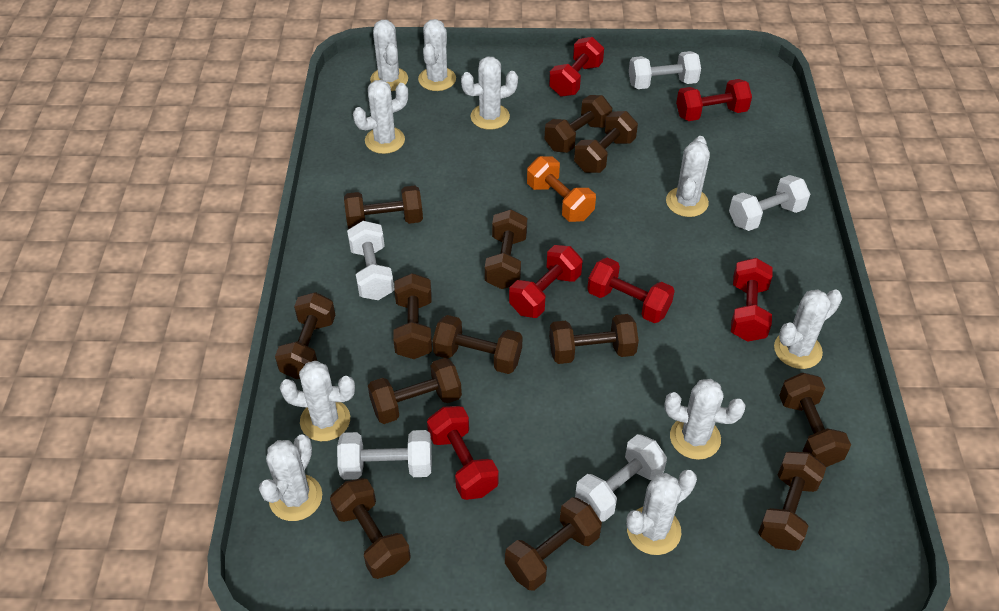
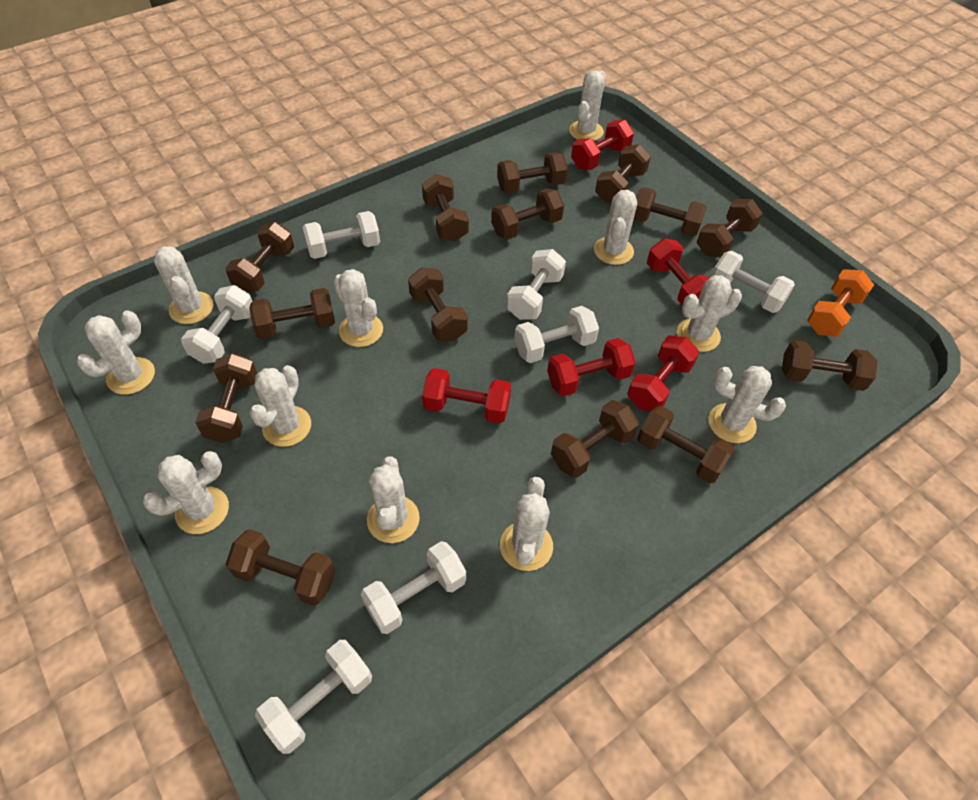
brown dumbbell: [275,292,335,379] [330,478,411,579] [344,186,423,229] [368,358,462,424] [393,273,432,359] [432,315,522,374] [485,209,527,289] [505,497,602,591] [545,95,612,153] [549,314,639,364] [574,111,638,173] [758,451,826,551] [779,373,851,467] = 13 -> [195,353,258,443] [225,222,294,292] [226,529,335,606] [249,288,335,339] [408,267,468,341] [422,174,469,241] [491,188,564,239] [497,152,568,194] [551,400,639,478] [595,144,651,203] [634,187,707,236] [637,406,734,483] [697,199,763,257] [782,340,878,391] = 14
red dumbbell: [427,406,499,500] [509,245,582,318] [549,37,604,97] [587,257,675,323] [676,79,752,121] [731,258,773,342] = 6 -> [422,368,511,423] [547,338,636,396] [571,120,634,170] [627,336,699,412] [647,238,710,306] = 5
white cactus: [259,435,322,521] [280,361,355,441] [353,80,408,154] [370,20,408,91] [418,19,456,91] [461,56,518,130] [626,470,697,555] [664,379,746,460] [666,136,710,217] [774,289,842,369] = 10 -> [77,310,155,395] [143,451,229,534] [154,246,214,324] [249,365,311,447] [333,269,383,347] [367,456,420,543] [500,477,553,571] [569,70,606,141] [594,190,637,265] [677,275,742,352] [709,366,786,443] = 11
white dumbbell: [337,430,432,480] [347,221,394,300] [575,434,667,522] [629,51,701,89] [729,175,810,231] = 5 -> [181,285,252,364] [255,640,372,754] [302,211,380,259] [361,541,466,634] [507,249,566,320] [514,306,599,363] [711,251,795,313] = 7

